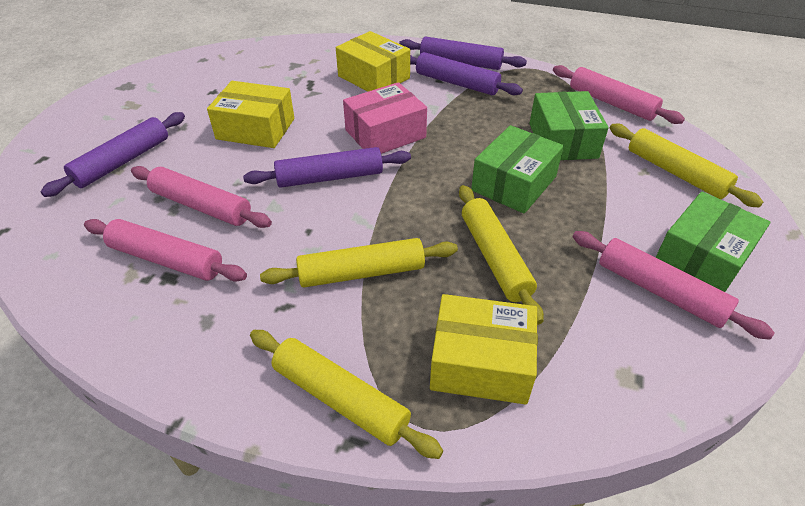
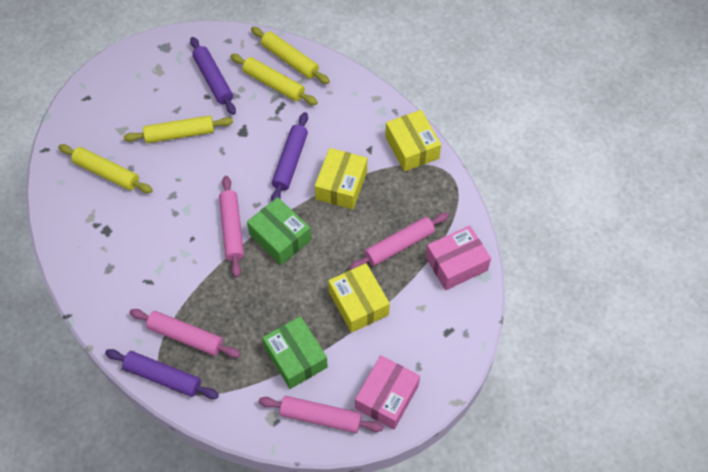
green box: [471,125,564,214] [530,91,609,160] [656,192,770,292] = 3 -> [247,197,311,265] [262,316,328,389] = 2
pink box: [343,82,427,154] = 1 -> [355,355,420,429] [426,226,491,290] = 2
purple rolling pin: [41,112,185,197] [243,147,411,188] [399,37,527,70] [410,52,523,95] = 4 -> [105,349,219,399] [190,37,236,115] [271,112,308,202] = 3

